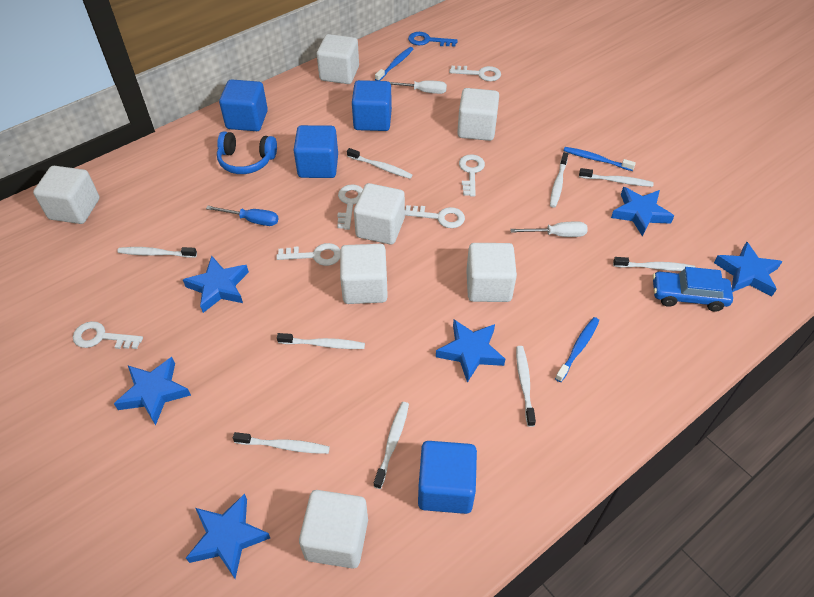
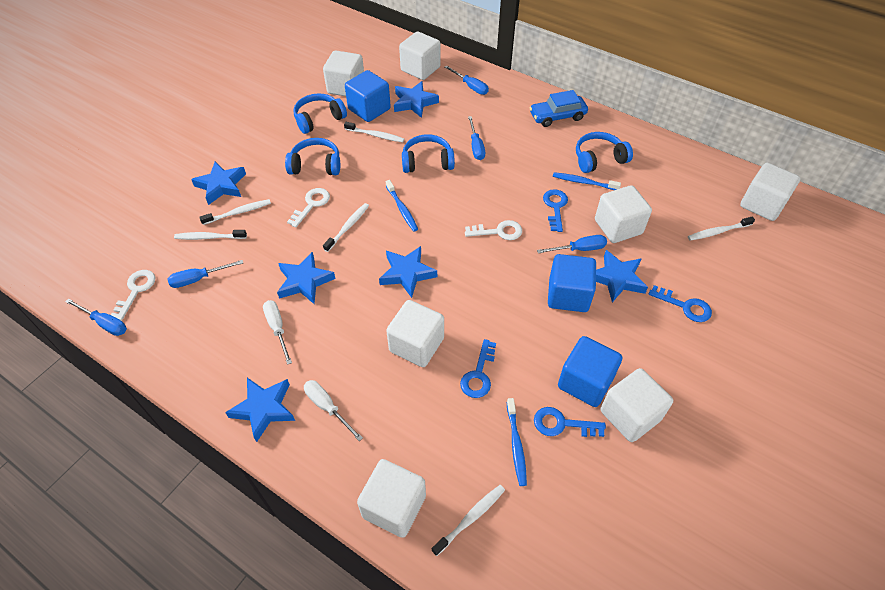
blue cube: [219,79,268,131] [294,125,338,178] [352,80,392,131] [418,441,477,514] = 4 -> [345,70,391,122] [548,254,596,312] [558,336,622,407] = 3
blue headphones: [217,131,277,174] = 1 -> [285,138,340,175] [293,93,347,134] [402,134,455,173] [576,132,633,173] = 4
blue key: [408,32,458,47] = 1 -> [460,339,496,398] [534,407,606,437] [543,189,568,232] [649,285,712,322] = 4
blue screwdriver: [206,206,278,226] = 1 -> [65,298,127,336] [167,260,243,288] [445,65,489,95] [468,116,485,160] [537,235,607,254] = 5
white key: [73,321,143,349] [276,243,340,266] [337,184,363,230] [405,205,465,228] [449,66,501,81] [459,154,485,197] = 6 -> [111,270,155,321] [287,188,330,228] [465,220,522,240] = 3
white toothbrush: [117,247,197,258] [233,432,330,454] [277,333,365,349] [347,148,412,179] [373,402,409,489] [516,346,536,427] [550,152,568,208] [579,168,654,187] [613,257,696,271] = 9 -> [174,230,247,240] [199,199,271,225] [323,203,369,252] [344,122,404,142] [432,485,505,556] [688,217,755,241] = 6

